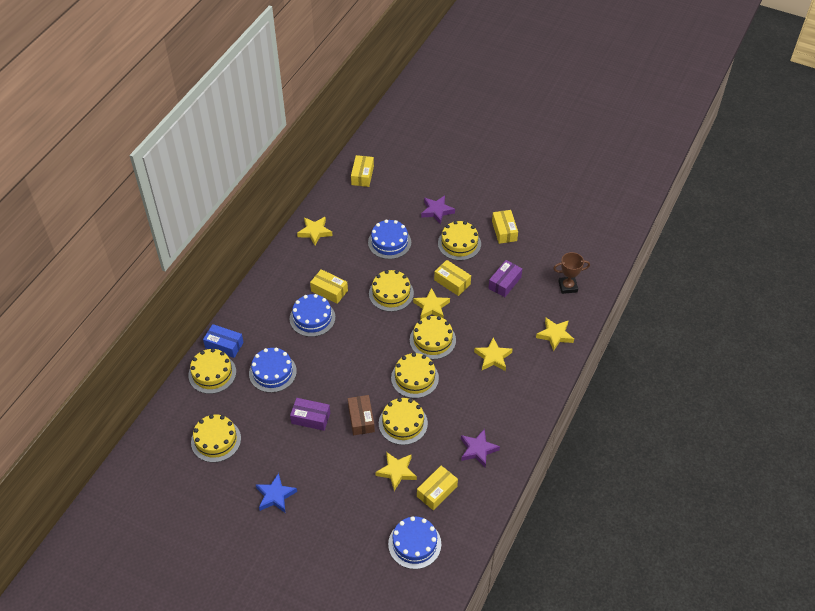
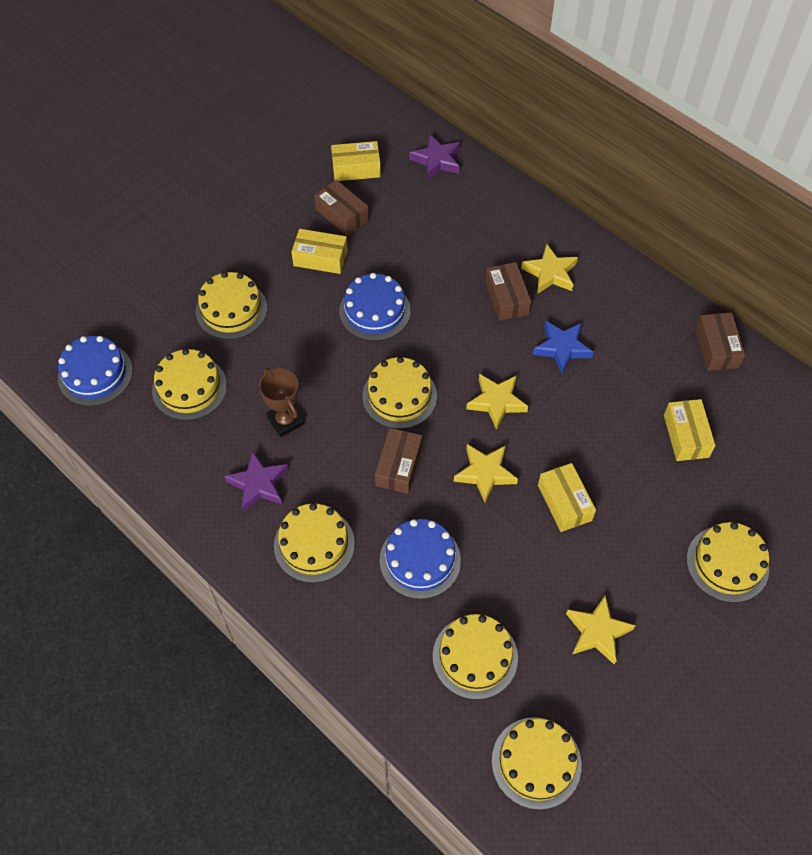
blue box: [203,324,244,358] = 1 -> none = 0
blue cake: [249,348,297,393] [290,294,335,337] [368,219,411,259] [388,516,441,569] = 4 -> [58,336,133,406] [339,273,411,341] [380,519,461,599] = 3
brown box: [348,395,375,435] = 1 -> [314,180,369,236] [375,428,422,494] [485,262,531,321] [696,313,745,371] = 4
purple box: [290,398,330,431] [488,260,522,297] = 2 -> none = 0
yellow box: [310,269,348,304] [351,155,374,187] [417,466,458,510] [434,260,471,296] [492,210,518,244] = 5 -> [291,229,348,274] [331,141,381,181] [538,463,596,532] [664,399,716,461] = 4
yellow star: [297,217,333,245] [375,452,417,491] [413,288,450,319] [474,338,513,371] [536,318,574,351] = 5 -> [454,444,518,503] [466,374,528,430] [521,244,578,294] [566,595,636,665] = 4

